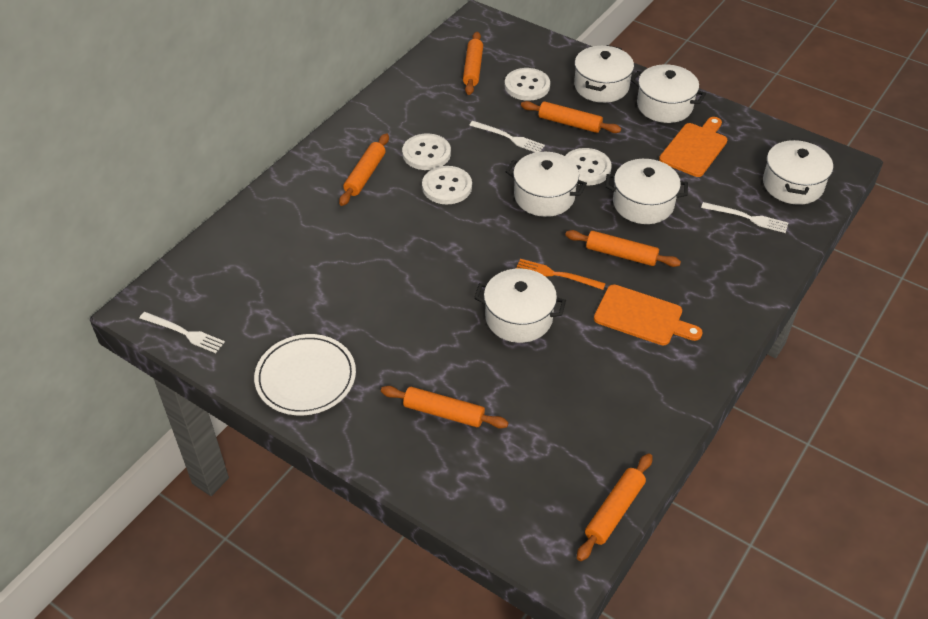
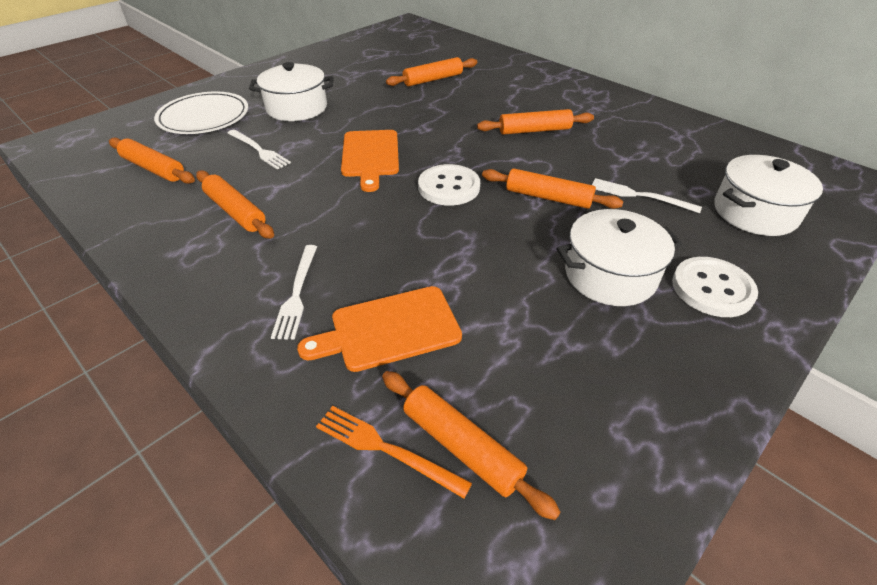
white button: [402,133,451,170] [422,166,472,204] [505,68,550,101] [565,148,612,185] = 4 -> [418,164,480,206] [672,257,758,317] = 2
white pot: [474,268,566,343] [505,152,587,217] [574,45,634,103] [605,159,688,224] [631,64,706,123] [763,139,833,205] = 6 -> [249,62,334,121] [557,209,682,306] [714,155,823,236] = 3

